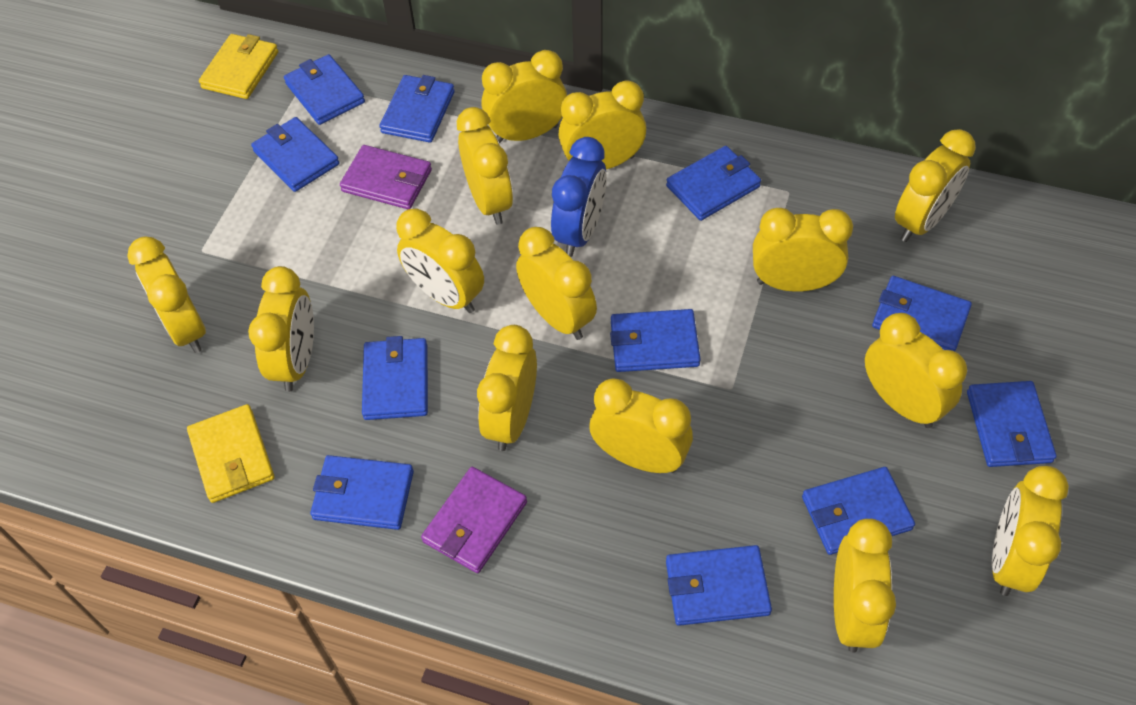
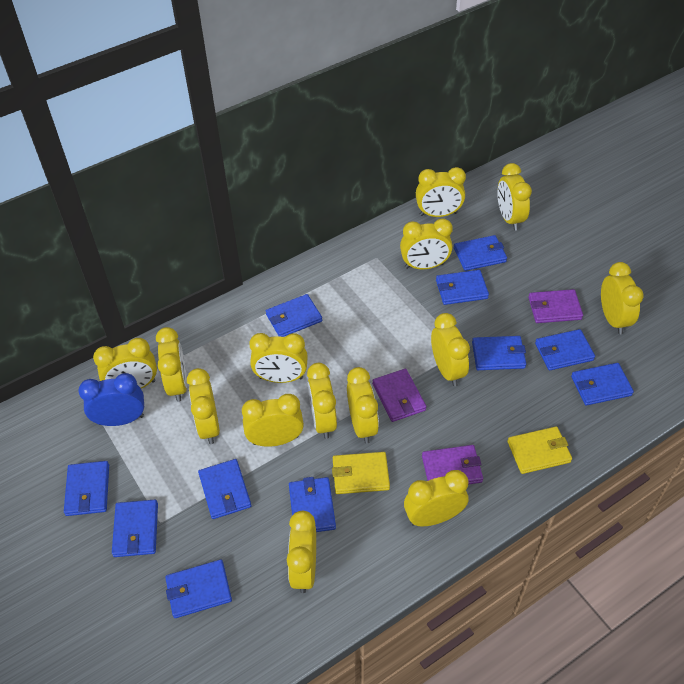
purple wallet: [340,145,432,209] [421,467,527,573] = 2 -> [372,369,426,422] [422,445,483,485] [528,289,583,323] = 3

